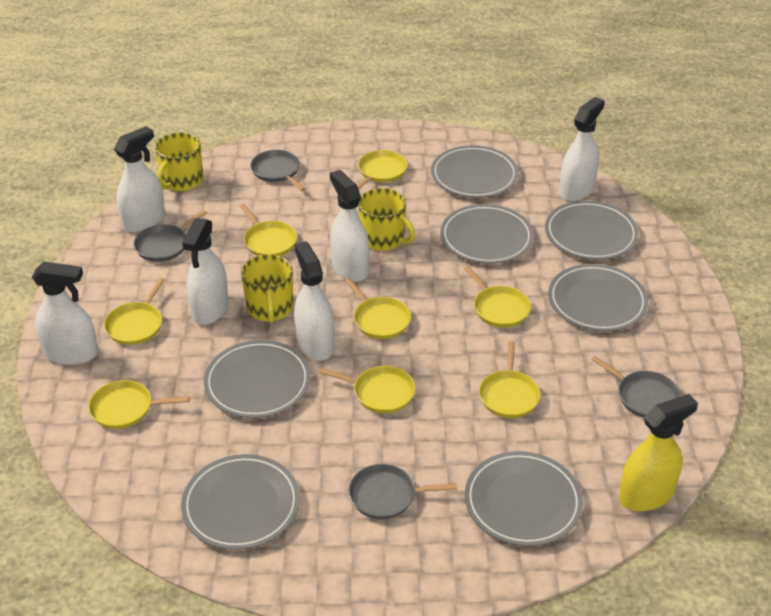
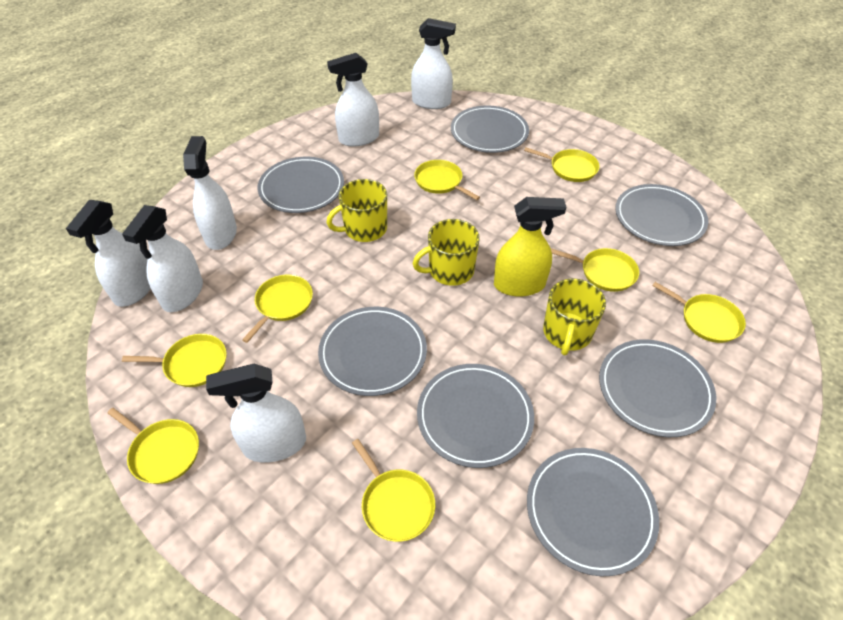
grey pan: [134,210,207,262] [250,150,305,191] [349,464,457,519] [591,356,681,418] = 4 -> none = 0

